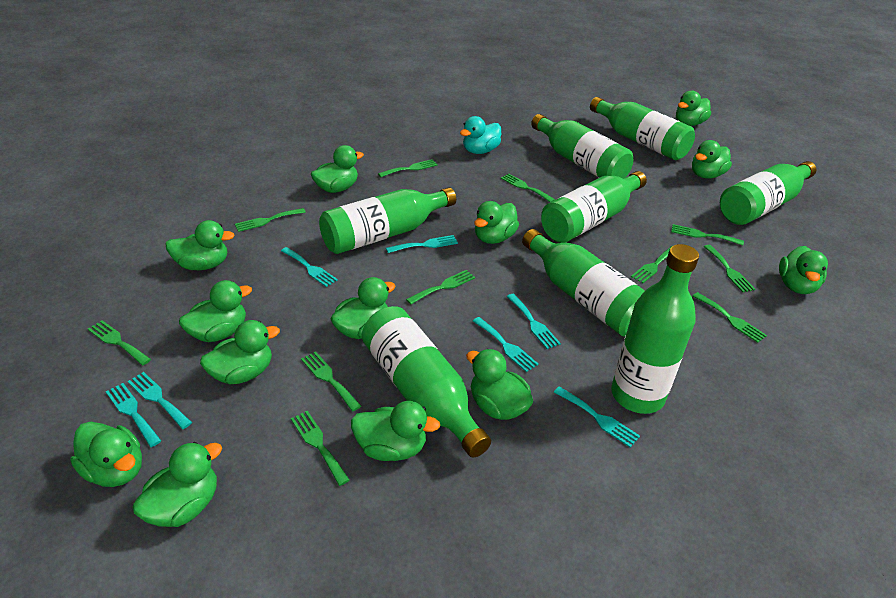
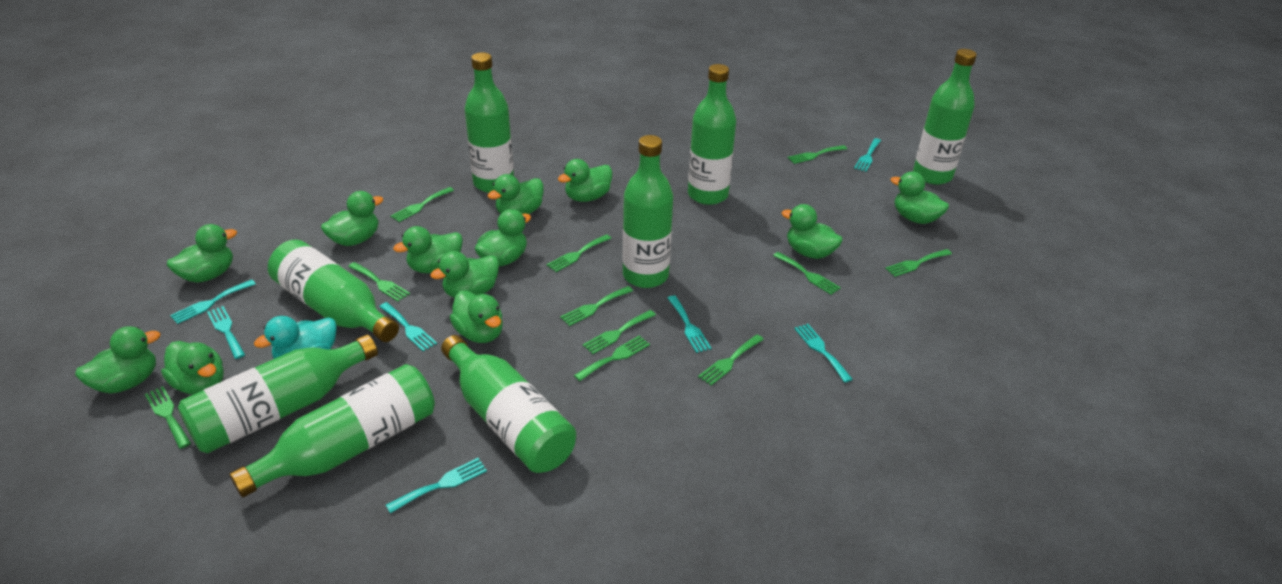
green duck: [70,422,142,487] [132,442,222,527] [165,220,235,270] [179,280,252,342] [200,320,280,384] [311,145,364,193] [331,277,395,339] [351,401,440,461] [466,349,533,420] [474,201,519,244] [676,90,711,126] [692,140,732,179] [779,246,828,294] = 13 -> [75,326,160,394] [161,341,224,395] [167,224,237,283] [321,191,383,246] [393,226,463,273] [430,251,499,298] [450,291,503,343] [475,209,531,266] [487,174,544,214] [558,159,612,202] [781,204,843,259] [891,172,949,224] = 12

